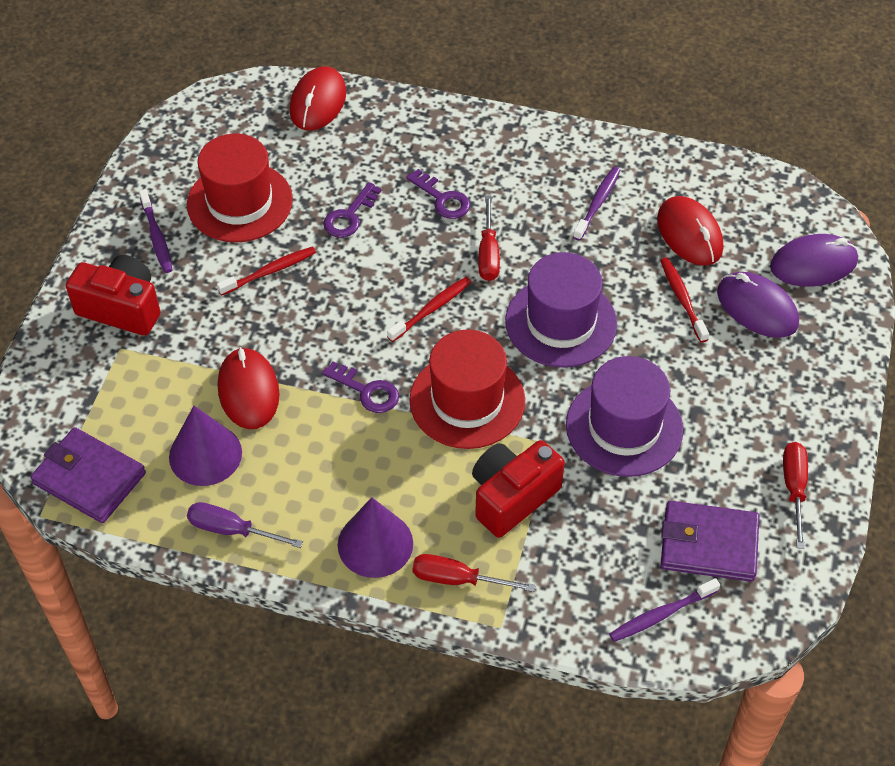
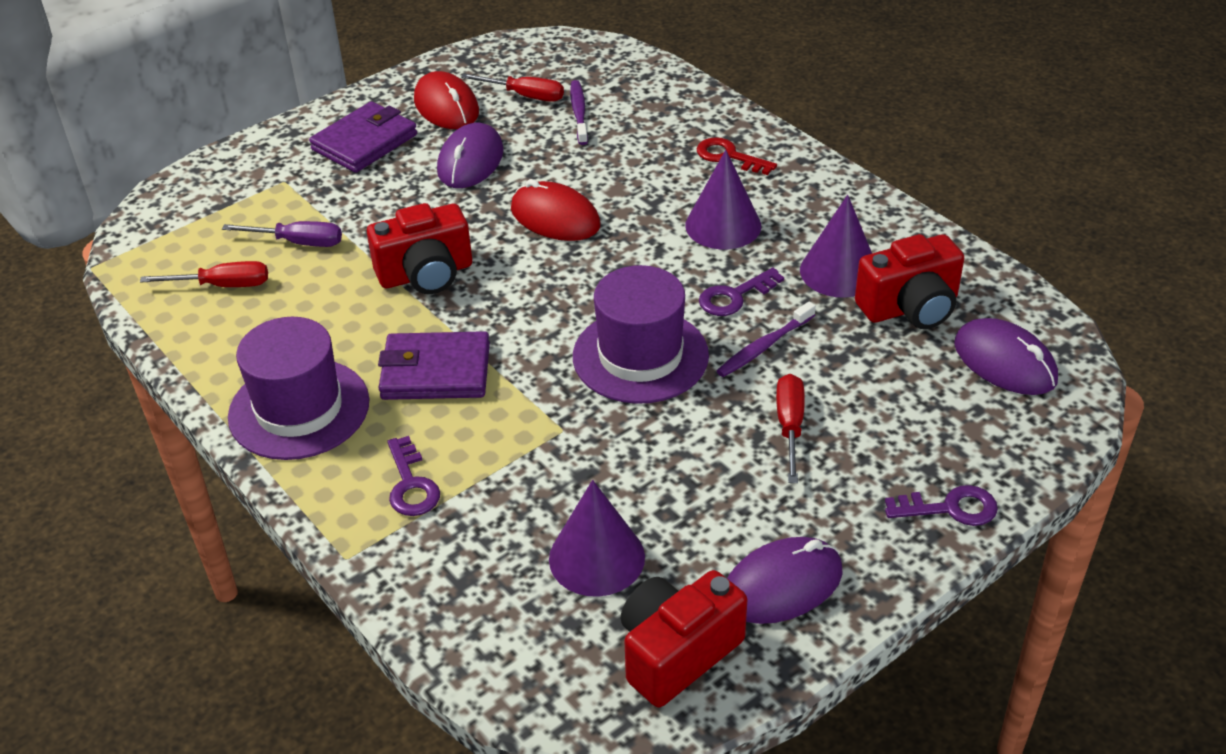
purple cone: [169,406,242,486] [338,497,413,578] = 2 -> [549,480,645,597] [686,150,761,249] [800,195,872,298] = 3
purple mouse: [717,272,799,338] [770,234,858,287] = 2 -> [437,123,504,188] [727,537,842,624] [954,318,1058,395] = 3
purple toothbrush: [139,189,172,273] [573,167,620,241] [609,578,720,642] = 3 -> [570,80,588,145] [717,302,816,377] = 2
red camera: [66,255,161,336] [472,440,565,538] = 2 -> [367,203,472,294] [621,570,747,708] [855,234,964,329] = 3
red hat: [187,134,293,242] [409,330,525,449] = 2 -> none = 0
red key: none = 0 -> [697,137,777,175] = 1
red mouse: [218,347,280,429] [289,66,346,131] [657,196,723,266] = 3 -> [414,71,479,129] [511,179,601,241] = 2
red toothbrush: [217,247,316,296] [387,277,471,342] [660,257,709,342] = 3 -> none = 0

